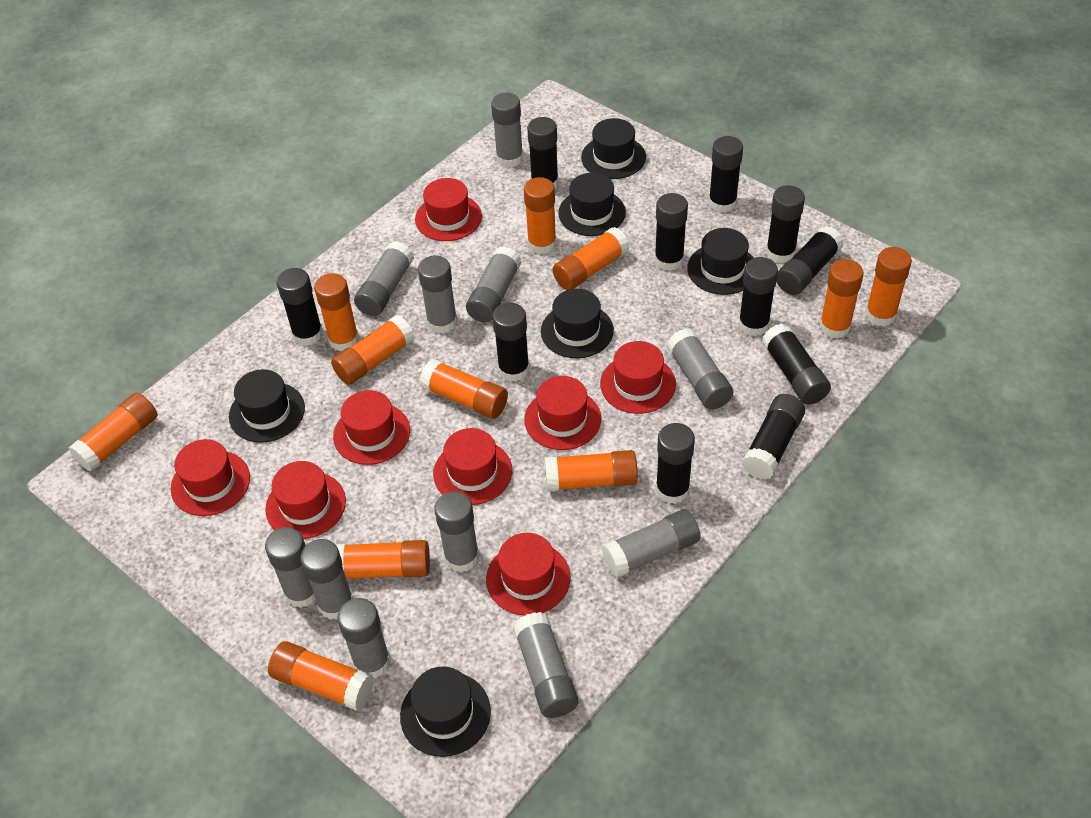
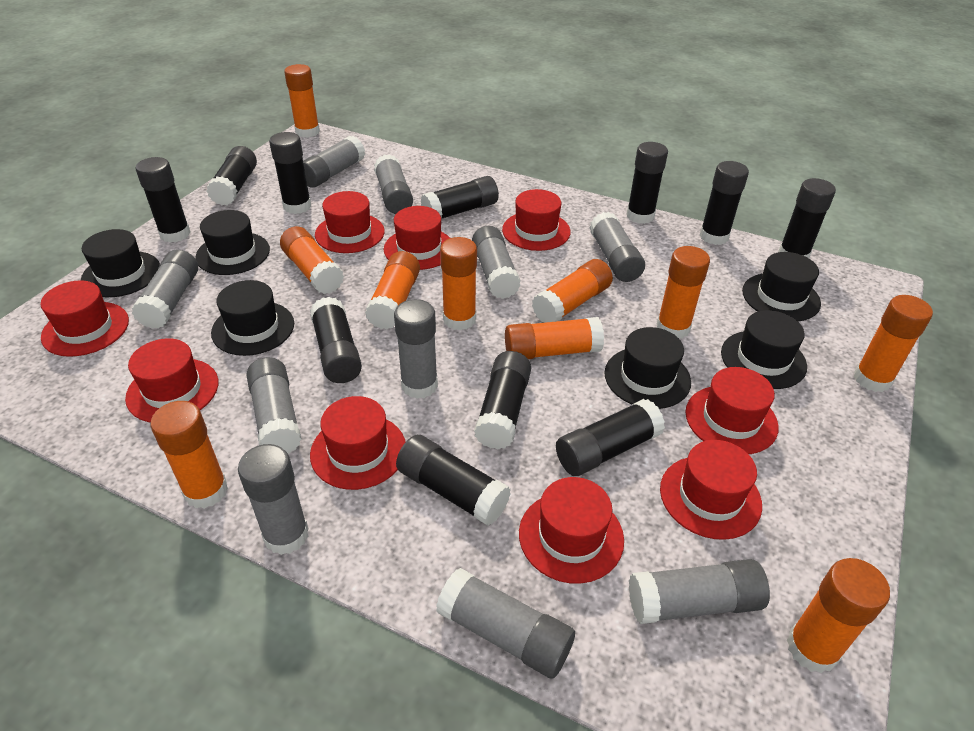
grey glue stick: [265,527,316,608] [300,539,353,620] [337,598,390,678] [354,241,414,316] [418,256,457,334] [434,491,479,573] [466,246,521,322] [491,93,523,168] [513,612,579,718] [602,509,701,578] [667,328,733,409] = 11 -> [132,249,198,329] [238,444,309,555] [247,357,302,454] [303,136,365,188] [374,154,413,214] [394,299,438,399] [436,568,575,679] [472,226,521,299] [589,212,645,282] [629,559,770,624] = 10
orange glue stick: [69,392,158,472] [268,641,374,711] [314,273,359,352] [331,315,414,385] [335,540,430,580] [419,359,508,419] [524,177,557,254] [545,450,638,491] [553,227,630,290] [820,259,864,339] [865,247,912,327] = 11 -> [150,401,228,509] [280,226,344,294] [284,64,320,138] [365,251,420,329] [440,237,477,330] [505,317,604,359] [532,259,613,323] [657,246,710,339] [787,558,890,673] [854,295,933,392] = 10
red hat: [171,439,250,516] [265,461,346,539] [333,390,410,465] [415,178,482,241] [433,428,512,505] [486,533,571,616] [524,376,601,450] [600,341,676,414] = 8 -> [40,280,129,357] [125,338,218,423] [310,396,406,490] [315,191,385,253] [384,206,450,270] [502,189,571,251] [519,477,624,584] [660,440,762,540] [686,367,779,454] = 9

